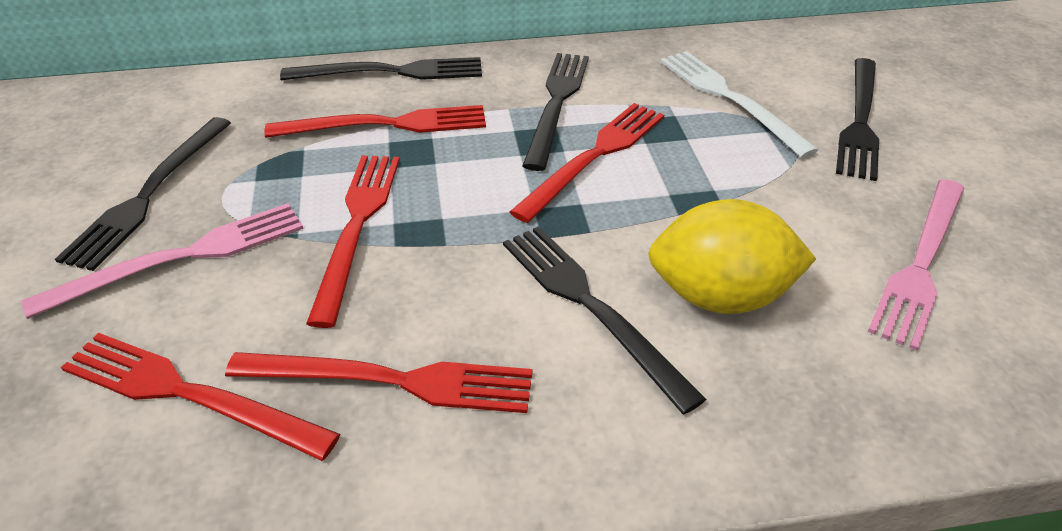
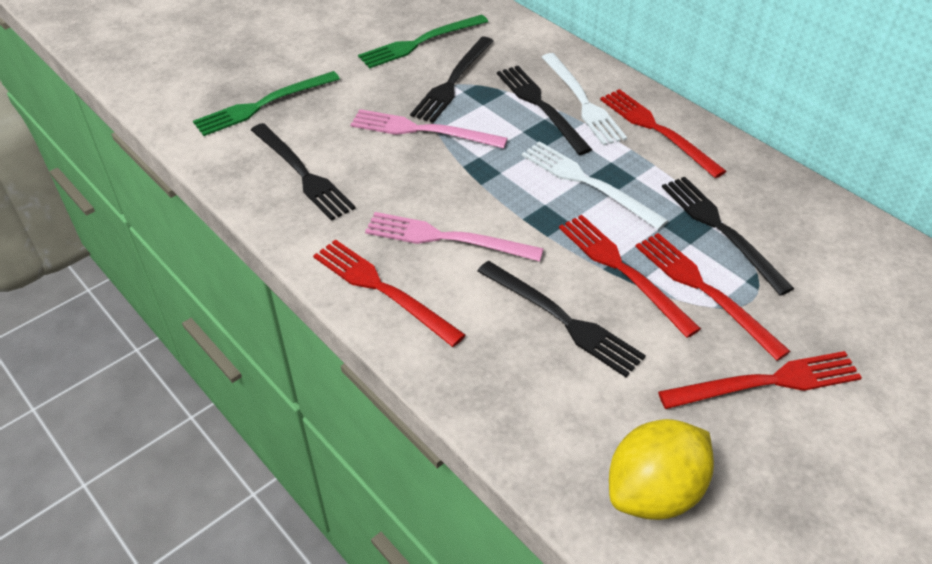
green fork: none = 0 -> [193,71,340,136] [358,15,488,68] = 2
white fork: [660,51,818,158] = 1 -> [522,141,669,230] [542,53,627,146] = 2

